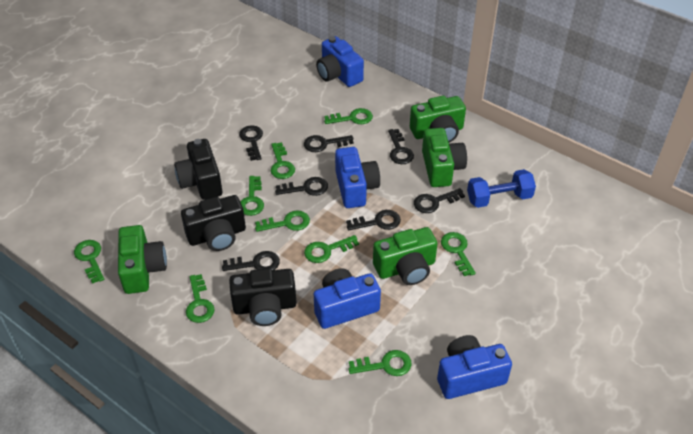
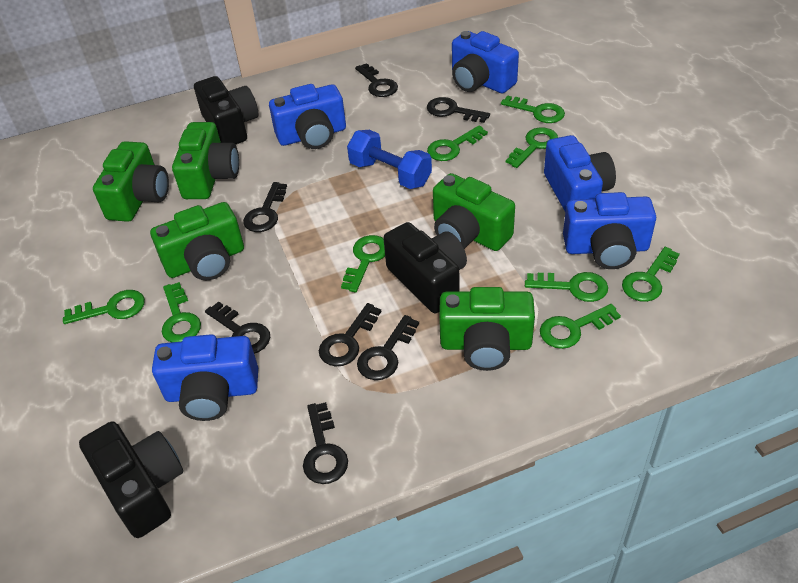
blue camera: [314,268,381,329] [316,36,364,87] [335,147,380,208] [437,335,512,399] = 4 -> [152,334,258,421] [269,84,346,149] [452,31,519,93] [544,135,616,212] [563,192,656,269] = 5
green camera: [118,225,167,294] [373,227,438,285] [410,96,466,143] [422,128,467,187] = 4 -> [93,141,169,222] [150,202,244,280] [172,122,239,199] [433,173,515,251] [439,287,535,371] = 5

